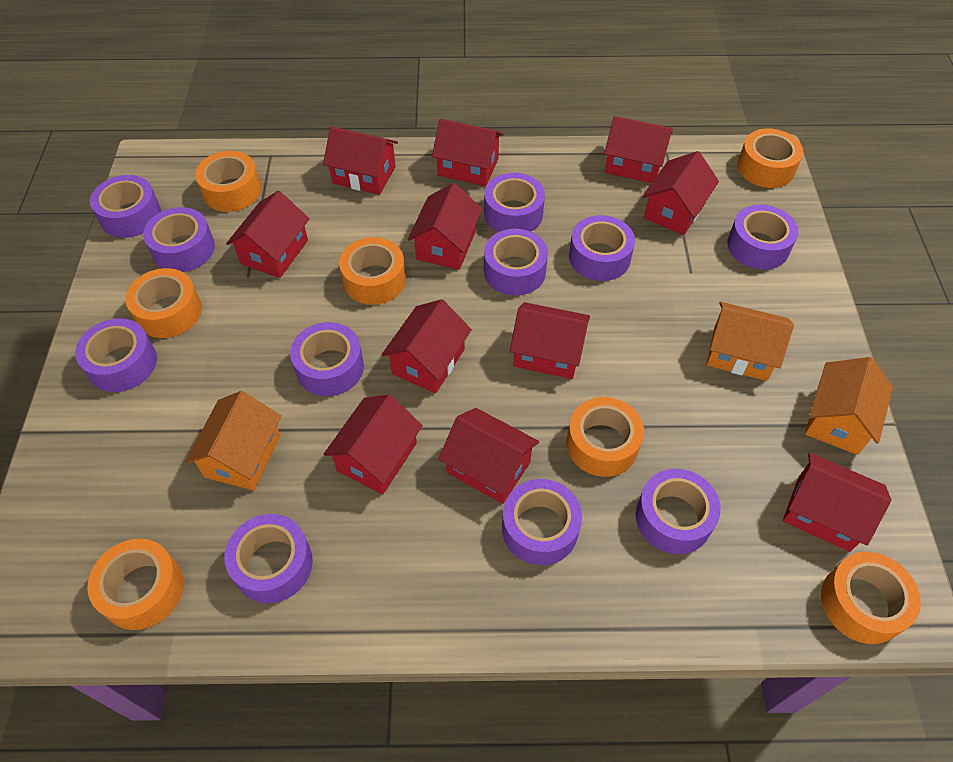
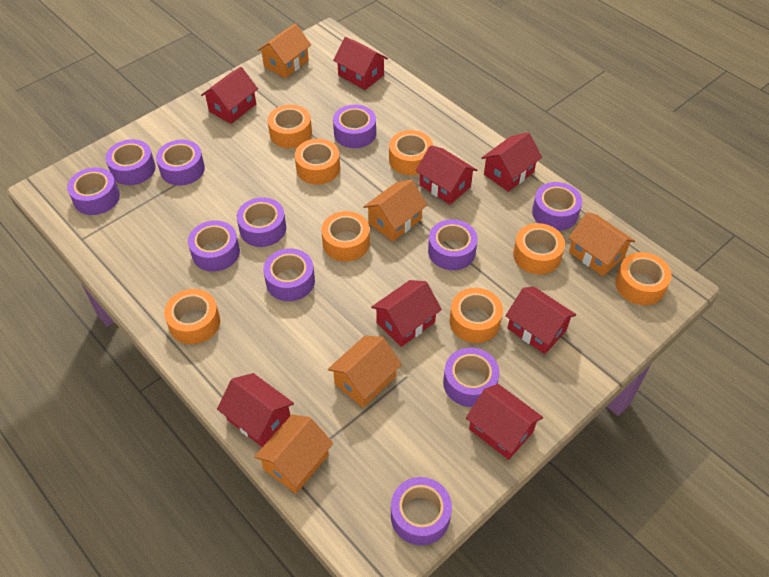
orange house: [185,391,281,491] [707,302,794,381] [805,357,893,455] = 3 -> [254,414,333,493] [257,23,311,78] [328,335,402,408] [363,179,427,241] [569,212,635,276] = 5
orange tape: [88,539,184,630] [125,268,202,338] [195,151,261,212] [339,237,406,305] [567,397,644,477] [737,129,803,188] [821,552,921,644] = 7 -> [164,289,220,344] [268,105,312,148] [295,139,340,185] [321,211,370,262] [389,130,433,175] [450,288,503,343] [513,223,565,274] [615,252,672,305] = 8
red house: [226,191,310,278] [323,126,398,195] [324,395,423,494] [381,299,472,393] [408,183,482,270] [432,119,504,186] [439,408,539,504] [510,302,590,379] [604,116,673,183] [642,151,719,235] [783,453,891,552] = 11 -> [201,67,258,124] [217,373,294,447] [333,37,388,90] [371,280,442,347] [416,145,477,205] [466,384,543,460] [481,132,542,192] [505,287,576,354] = 8

